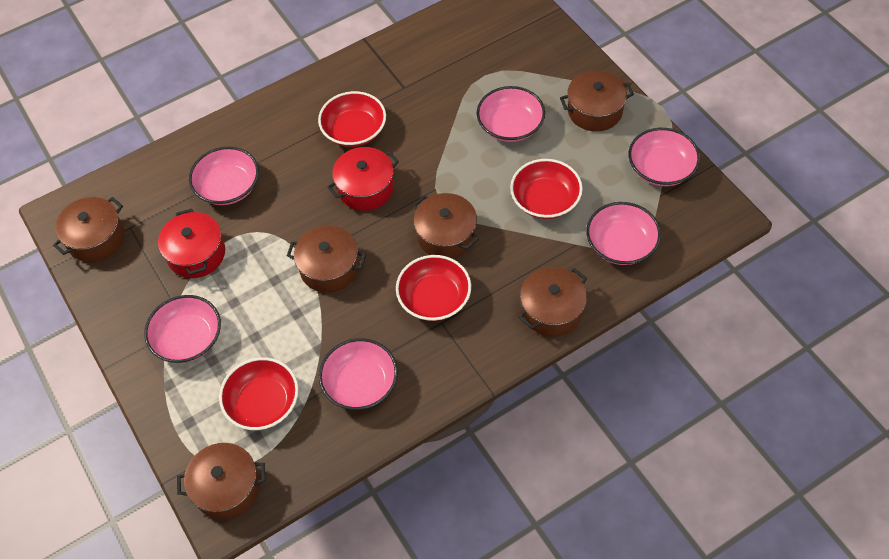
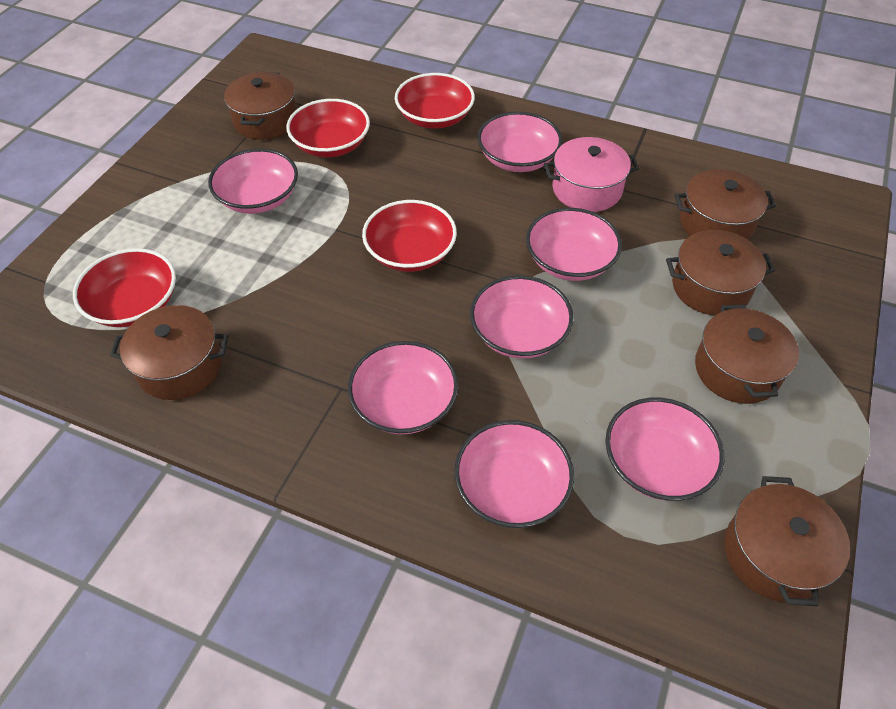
pink bowl: [144,295,221,363] [189,147,259,205] [319,338,398,410] [477,86,545,142] [586,202,661,265] [628,128,700,186] = 6 -> [208,148,298,214] [348,341,458,434] [454,420,574,528] [470,275,573,358] [477,112,562,172] [526,208,622,281] [605,398,724,501] = 7
pink pot: none = 0 -> [544,137,640,212] = 1
red pot: [158,208,225,278] [327,147,399,211] = 2 -> none = 0

